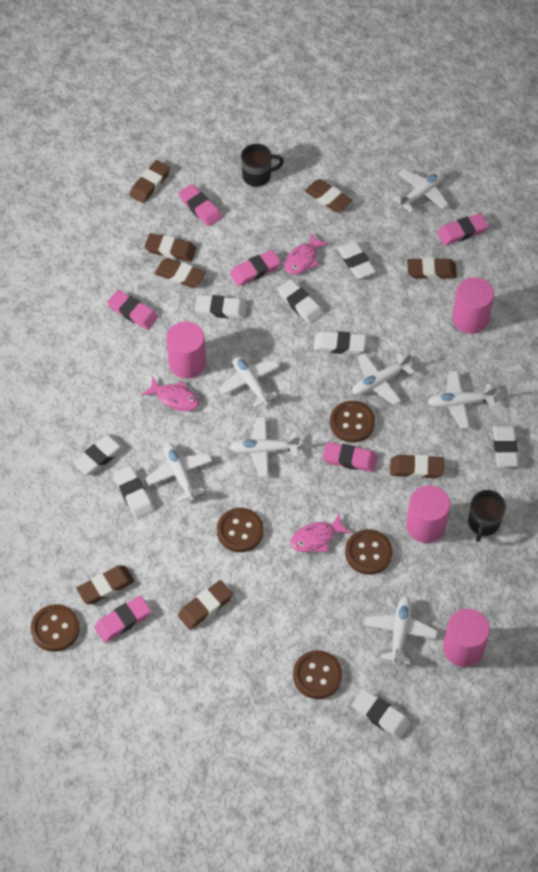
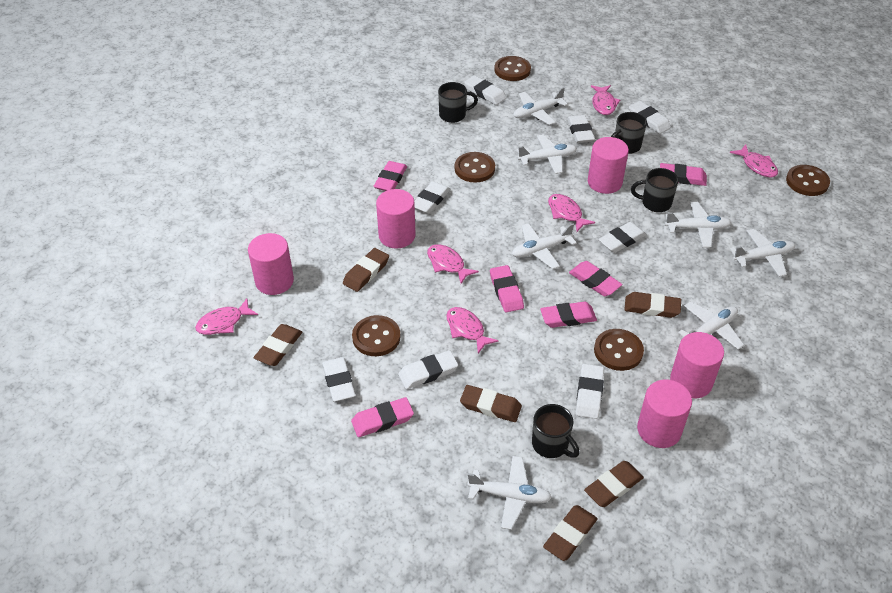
black mug: [241,144,284,187] [468,490,506,542] = 2 -> [438,82,478,123] [532,404,580,458] [611,112,647,154] [631,168,679,212] = 4
brown eraser: [76,565,135,604] [130,160,170,203] [144,233,196,262] [155,258,206,288] [178,580,233,630] [305,179,352,213] [390,455,444,478] [407,258,457,279] = 8 -> [254,324,302,366] [343,248,389,292] [460,385,522,422] [543,505,597,561] [584,461,644,507] [624,292,681,318] = 6
pink cylinder: [166,322,206,378] [406,485,450,543] [443,609,490,667] [452,277,494,334] = 4 -> [248,233,294,295] [376,189,416,249] [588,137,629,194] [637,380,692,448] [670,332,724,398] = 5
pink fish: [142,377,199,412] [284,232,329,275] [291,513,351,552] = 3 -> [195,298,258,335] [427,244,479,284] [446,307,499,353] [548,194,595,232] [591,85,620,115] [730,145,778,177] = 6

